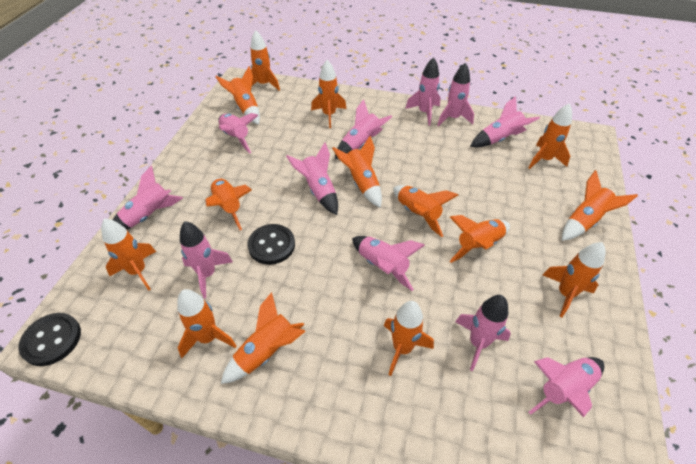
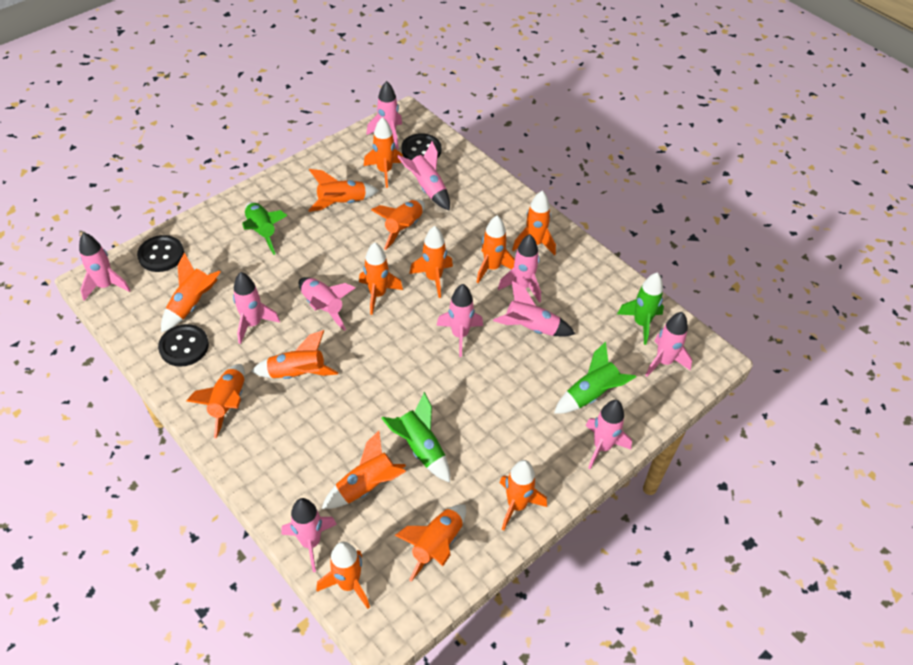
black button: [18,313,81,366] [248,224,295,265] = 2 -> [137,235,184,272] [158,324,209,367] [401,133,442,160] = 3
green rocket: none = 0 -> [242,202,287,255] [381,392,450,482] [554,342,636,414] [617,272,664,345] = 4

